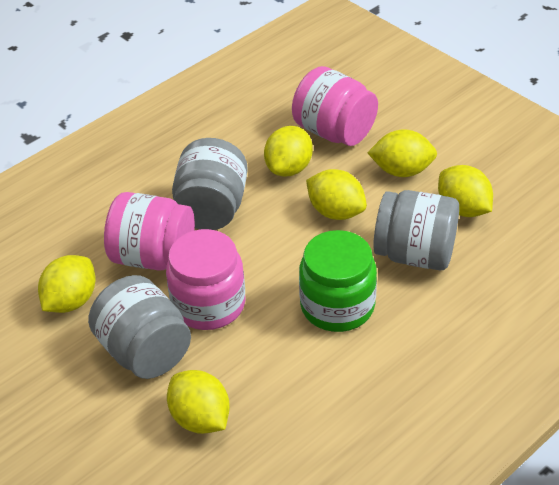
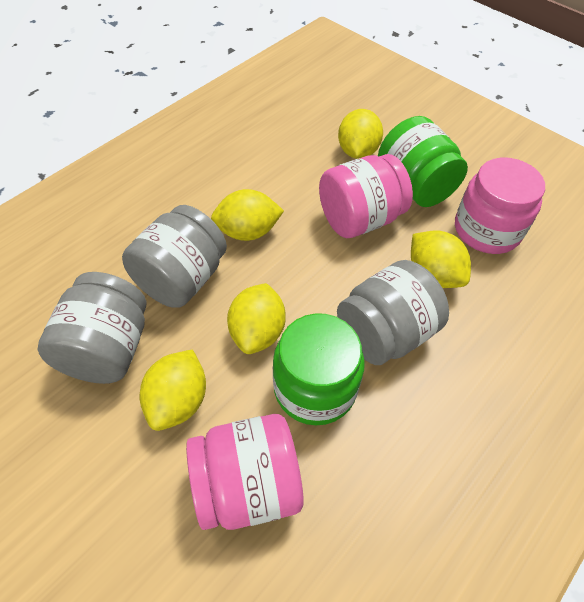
green jar: [299,230,377,332] = 1 -> [273,313,365,425] [378,116,468,207] = 2
yellow lemon: [38,255,96,313] [167,370,230,434] [264,126,313,177] [306,169,367,220] [368,129,437,177] [438,165,493,217] = 6 -> [140,349,206,431] [211,189,284,241] [227,283,285,354] [338,109,383,159] [411,230,471,288] = 5

